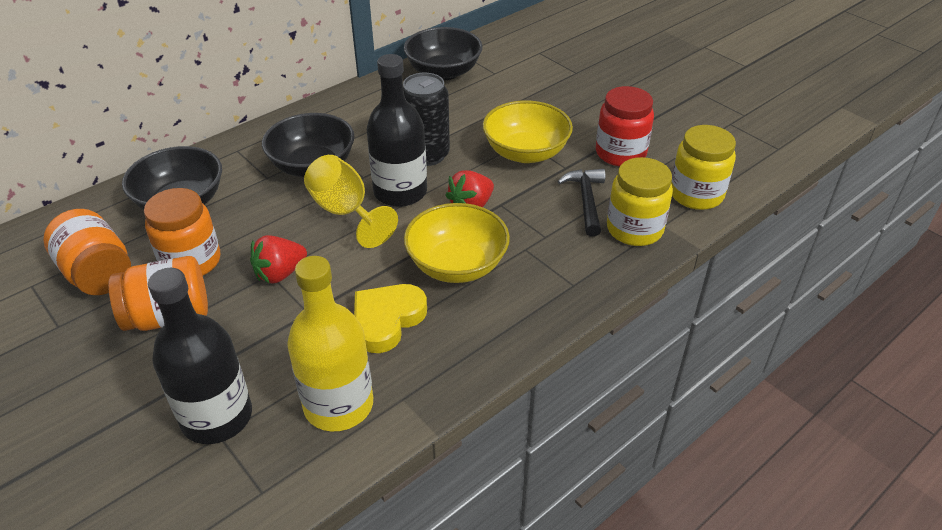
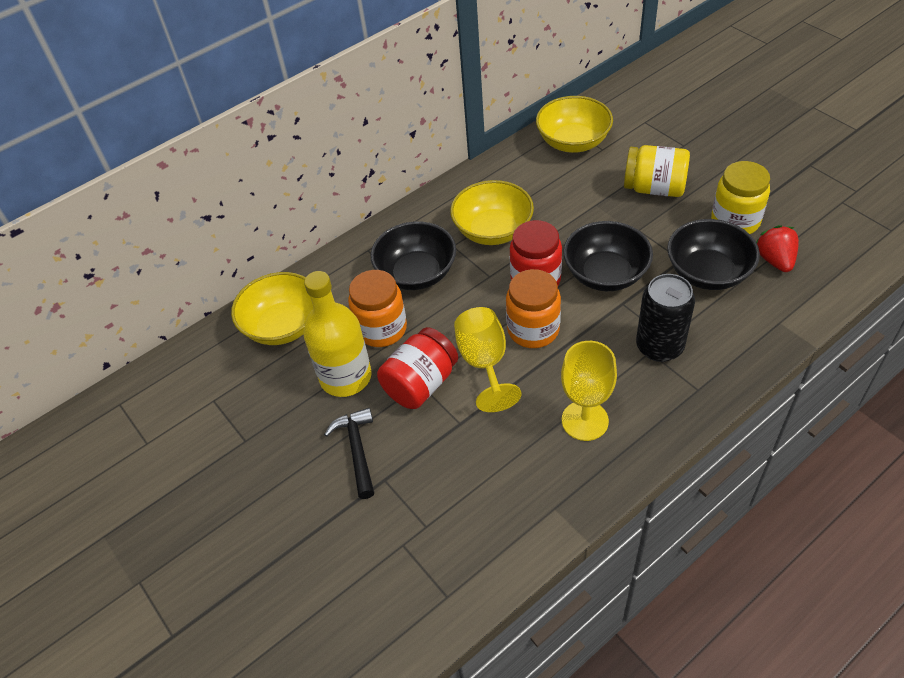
black bottle: [148,268,252,444] [367,54,427,207] = 2 -> none = 0
orange jar: [43,209,131,295] [108,256,208,331] [144,188,220,275] = 3 -> [348,270,407,347] [506,269,561,348] = 2
red jar: [596,86,654,166] = 1 -> [377,327,458,409] [510,220,562,285] = 2
red strawberry: [250,235,307,284] [445,170,494,207] = 2 -> [756,225,799,272] = 1
yellow bowl: [404,203,510,283] [483,100,573,163] = 2 -> [231,272,313,345] [450,180,534,245] [536,96,613,153] = 3
yellow goblet: [304,155,398,248] = 1 -> [454,307,522,412] [561,341,617,441] = 2
yellow heart: [354,284,427,353] = 1 -> none = 0

